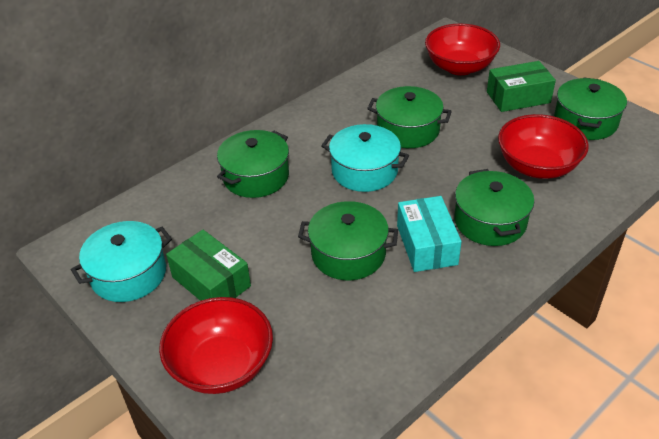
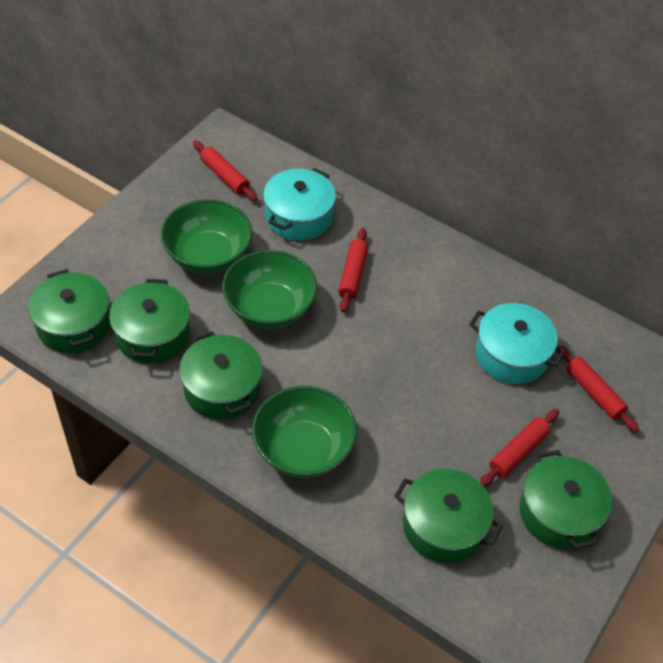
green bowl: none = 0 -> [160,199,253,274] [222,250,317,329] [252,386,357,478] = 3
green box: [166,230,251,301] [487,61,556,112] = 2 -> none = 0
red bowl: [159,297,273,394] [425,24,500,75] [498,114,589,179] = 3 -> none = 0
red rolling pin: none = 0 -> [193,141,258,201] [338,228,368,312] [480,409,559,487] [557,345,639,432] = 4
turquoise box: [397,196,462,272] = 1 -> none = 0

